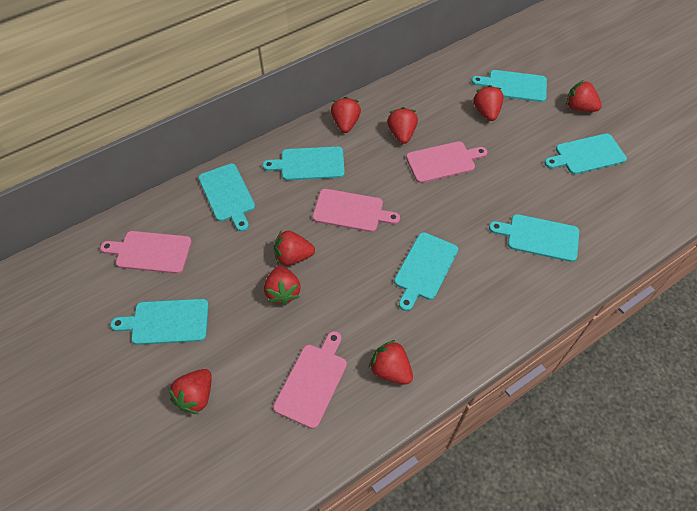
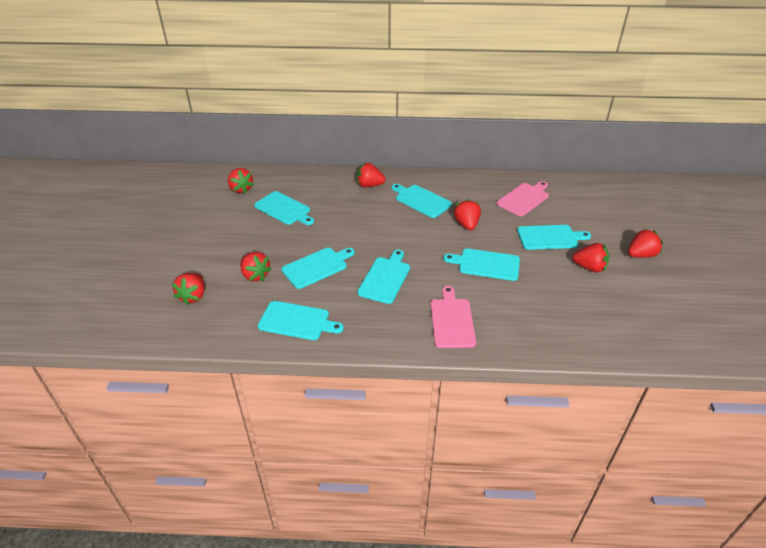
pink cutting board: [100,231,192,274] [273,331,347,429] [312,189,400,232] [406,141,487,183] = 4 -> [430,286,476,348] [497,181,549,216] = 2
red strawberry: [168,369,212,414] [264,266,301,305] [274,230,315,266] [331,97,361,133] [369,340,413,384] [387,107,418,144] [473,85,504,121] [566,80,602,112] = 8 -> [172,273,205,305] [228,168,254,193] [240,252,272,281] [357,163,386,187] [454,199,481,230] [572,243,609,272] [628,229,663,258] = 7

